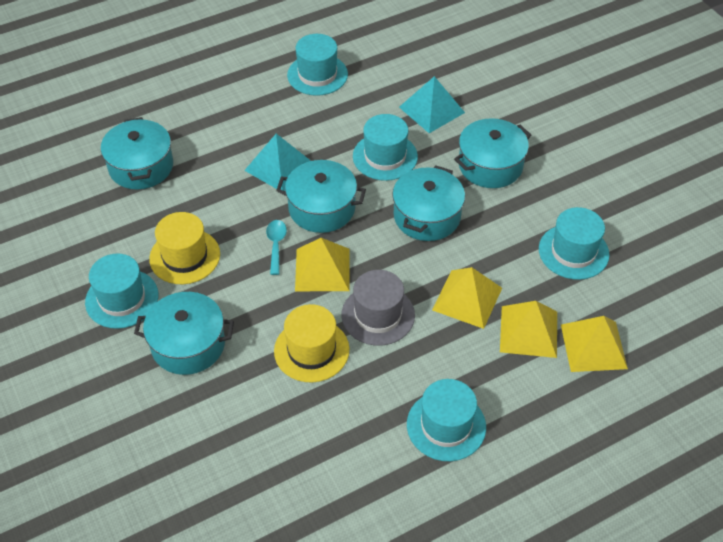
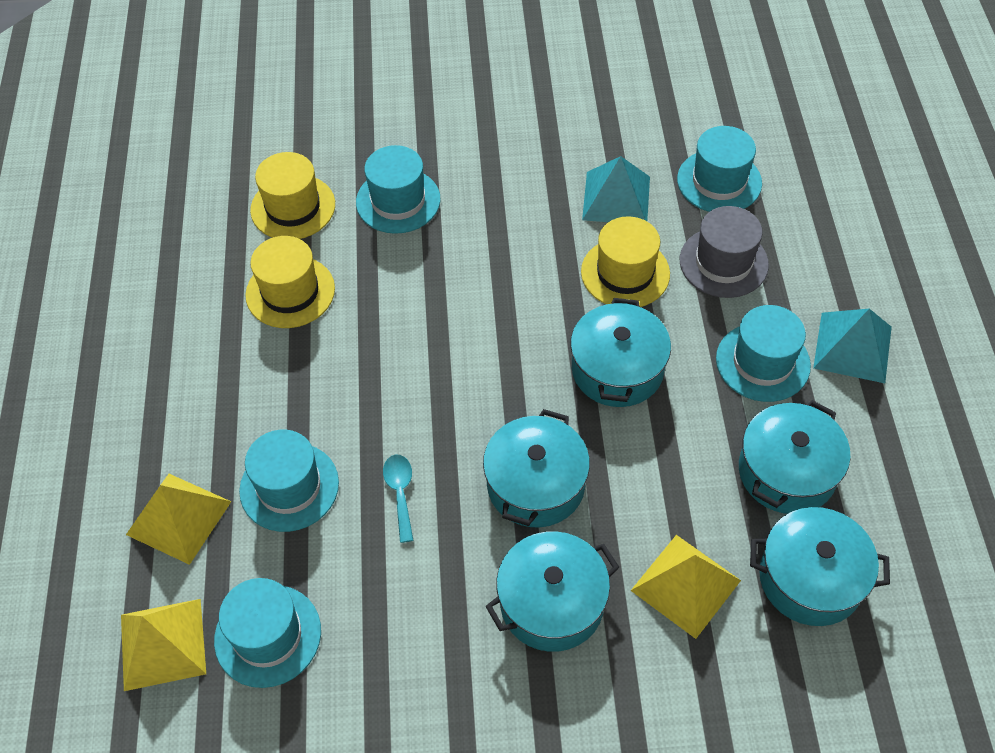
yellow hat: [149,212,220,284] [274,304,350,382] = 2 -> [245,236,335,328] [250,152,335,239] [581,216,670,307] = 3
yellow pyramid: [295,238,349,291] [432,267,502,329] [500,301,557,358] [561,316,628,372] = 4 -> [121,599,206,691] [126,474,231,565] [631,535,741,639] = 3

